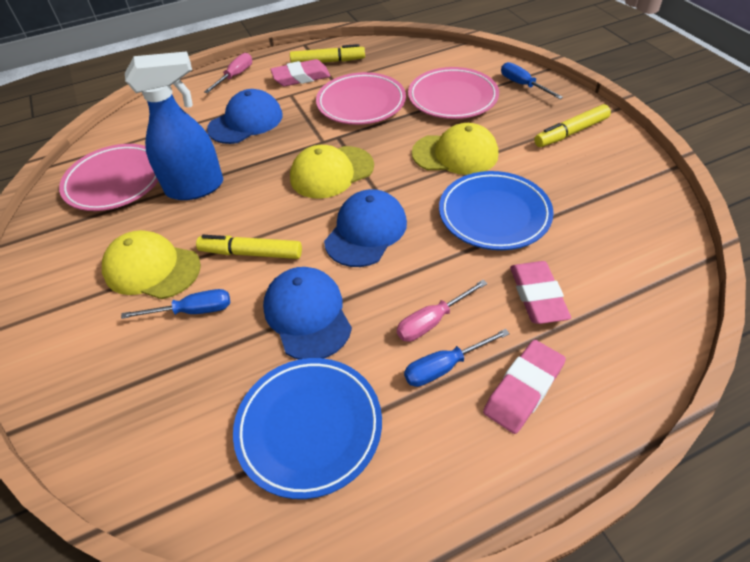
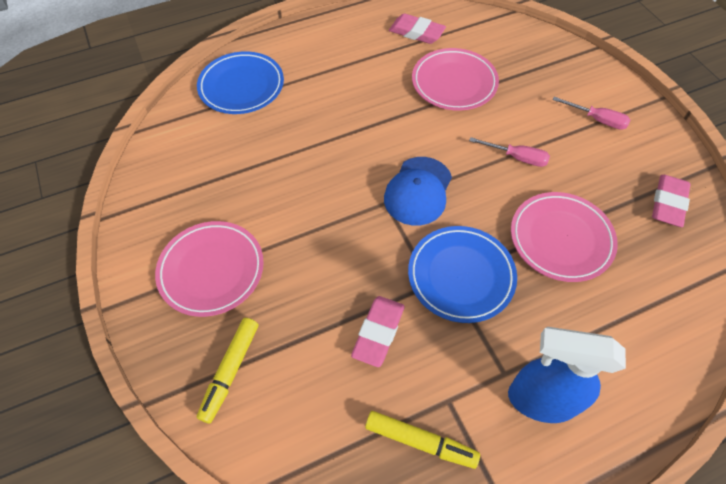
blue cap: [207,89,283,144] [263,267,352,359] [324,189,407,267] = 3 -> [384,157,452,226] = 1
blue screwdriver: [121,289,230,319] [404,329,510,387] [501,62,563,99] = 3 -> none = 0
yellow cap: [102,230,201,299] [290,145,374,199] [412,123,498,175] = 3 -> none = 0
yellow marker: [196,235,302,259] [290,44,365,63] [534,104,611,147] = 3 -> [196,318,258,423] [365,411,480,469] = 2

